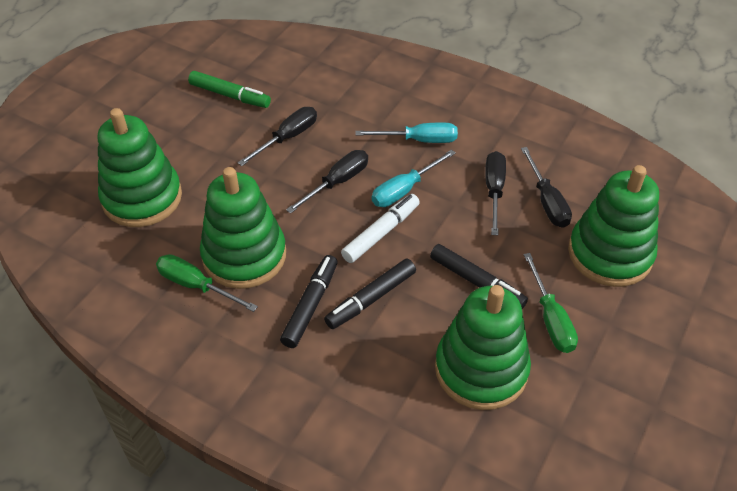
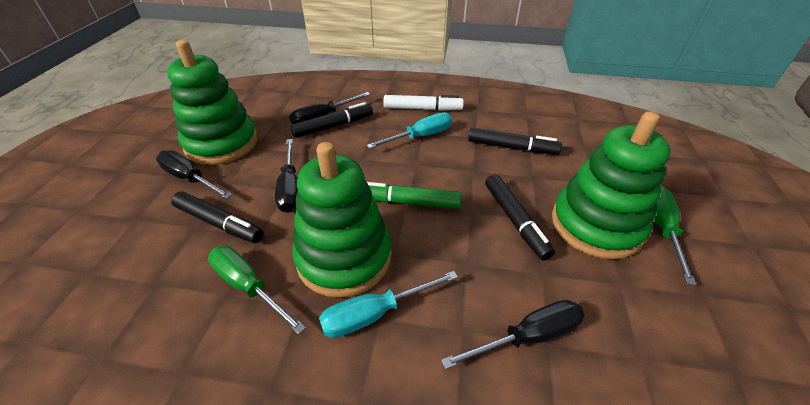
black marker: [280,255,338,348] [324,259,416,329] [430,244,528,309] = 3 -> [171,191,264,243] [290,102,373,138] [468,127,562,155] [485,174,555,261] = 4
green stacking toy: [98,108,182,227] [200,167,286,289] [435,285,531,410] [568,165,659,287] = 4 -> [167,40,258,165] [292,142,392,298] [552,111,671,259] = 3

